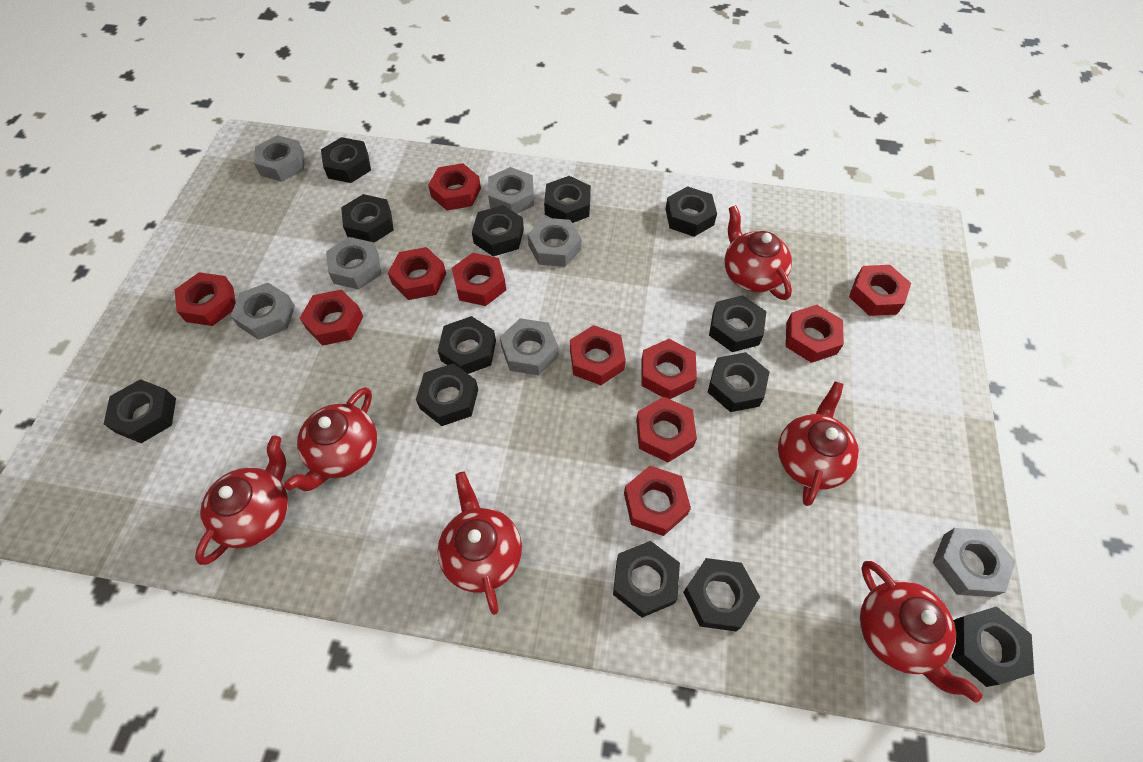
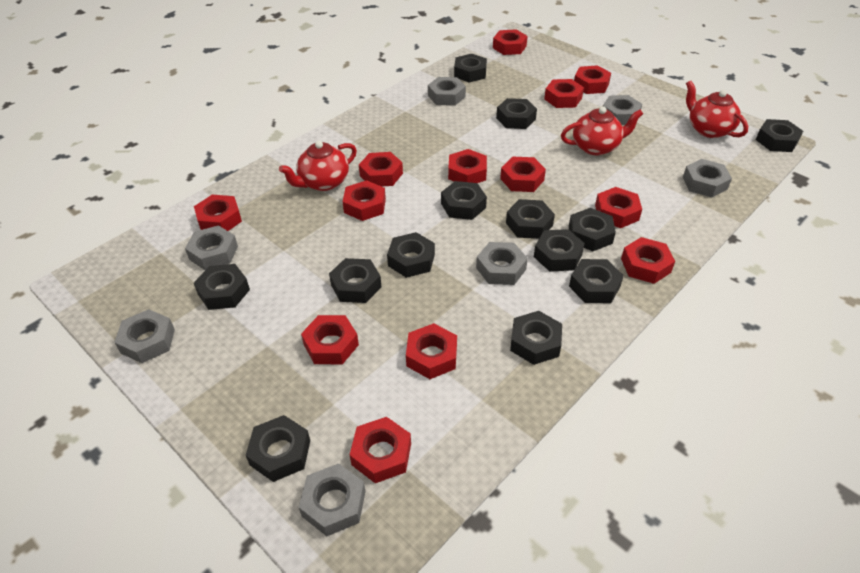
red nut: [175,272,236,326] [300,289,363,346] [388,247,446,300] [428,163,481,211] [452,253,506,306] [570,325,626,385] [624,466,691,536] [636,397,697,462] [641,339,697,399] [786,305,844,363] [849,265,911,316] = 11 -> [194,195,242,231] [301,315,359,364] [342,180,386,221] [350,417,411,483] [359,152,403,187] [406,323,457,379] [448,149,487,183] [493,29,528,55] [500,156,546,192] [544,79,584,108] [574,65,611,94] [595,187,642,228] [621,237,675,284] = 13
red teapot: [195,436,288,565] [284,387,377,491] [438,472,522,615] [724,205,792,300] [778,381,859,506] [860,561,983,702] = 6 -> [279,141,357,191] [561,106,643,156] [686,81,748,138] = 3

